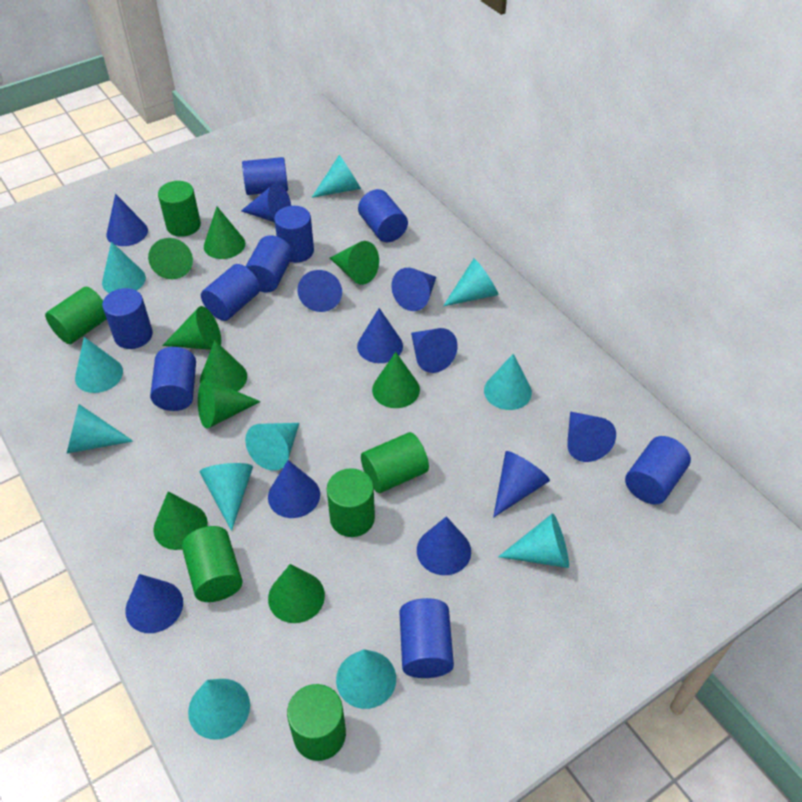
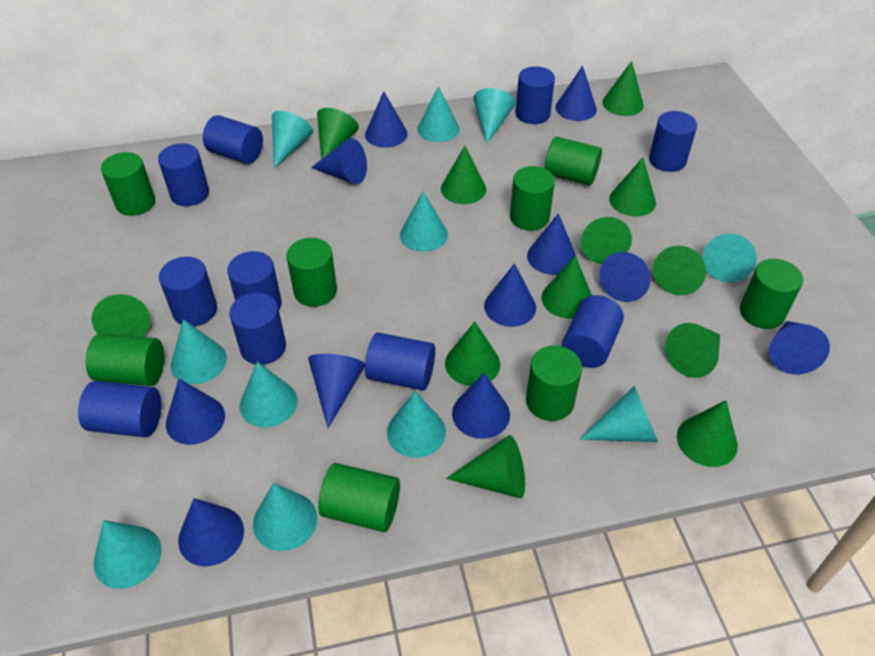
blue cylinder: [102,288,153,349] [150,347,196,411] [201,264,260,321] [242,157,288,195] [245,235,293,292] [274,206,314,263] [358,189,408,242] [399,598,454,678] [625,436,691,505] = 9 -> [78,381,161,437] [158,143,209,206] [159,257,217,327] [203,115,263,164] [227,251,282,309] [229,293,286,365] [365,332,435,390] [515,66,555,124] [562,295,624,368] [649,111,697,172] = 10
green cone: [148,238,193,279] [153,491,208,550] [162,306,221,350] [198,379,261,428] [200,340,247,392] [204,207,245,259] [268,564,325,623] [330,241,379,285] [372,352,420,408] = 9 -> [91,294,150,337] [317,108,359,159] [441,146,486,204] [445,322,500,386] [446,435,525,498] [542,256,592,319] [581,217,632,264] [603,61,644,116] [609,157,656,216] [653,246,706,295] [665,323,720,378] [677,400,738,467] = 12
green cylinder: [45,287,107,344] [158,181,201,237] [182,526,243,602] [287,684,346,761] [327,468,375,537] [361,432,429,493] = 6 -> [86,333,164,386] [101,152,155,216] [287,238,337,307] [318,463,400,532] [510,166,555,231] [526,345,582,421] [544,136,602,186] [740,259,803,329] = 8

